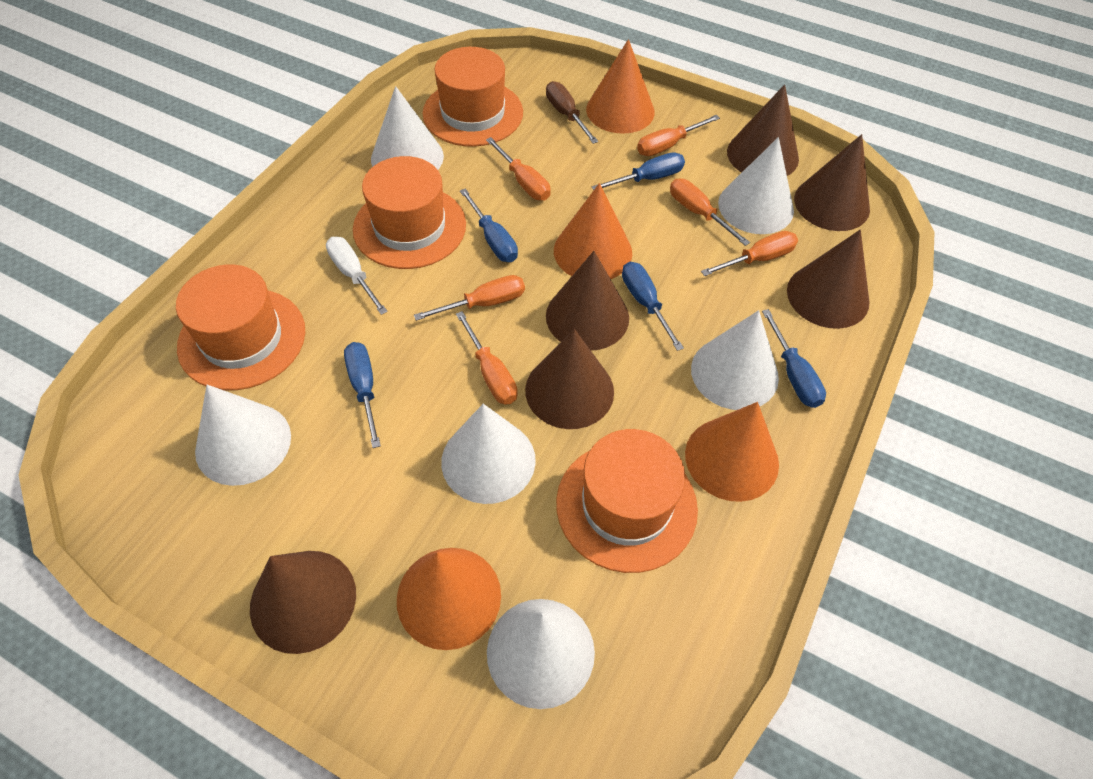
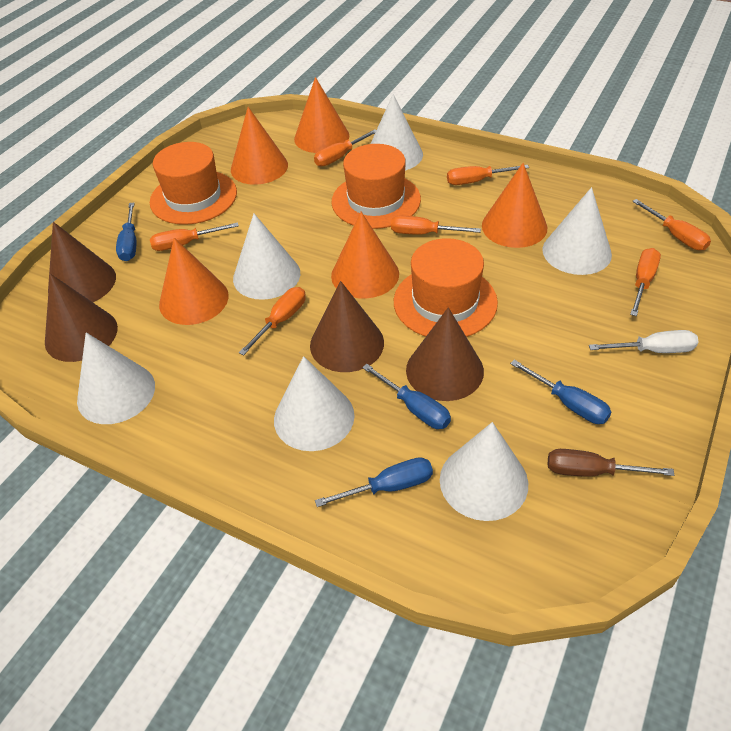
blue screwdriver: [344,342,381,448] [460,188,518,262] [592,152,685,190] [622,262,684,351] [762,309,826,408] = 5 -> [116,202,136,261] [315,457,433,507] [362,364,451,429] [510,360,611,424] = 4
brown cone: [250,551,356,654] [525,329,614,429] [546,251,629,351] [727,84,799,176] [787,230,869,329] [794,134,870,231] = 6 -> [45,274,118,362] [48,222,116,302] [310,281,384,372] [406,307,484,401] = 4
orange cone: [397,548,501,650] [554,183,632,279] [586,39,655,134] [685,402,779,502] = 4 -> [159,238,229,325] [231,107,288,185] [294,77,349,153] [331,212,399,299] [482,163,547,248] = 5
orange hat: [176,265,305,390] [353,156,466,269] [422,47,523,147] [556,429,698,573] = 4 -> [150,142,237,225] [332,144,421,229] [394,238,498,337] = 3
orange screwdriver: [414,275,525,321] [456,311,518,405] [486,137,551,201] [637,115,720,156] [670,178,750,246] [701,231,798,276] = 6 -> [150,222,239,251] [239,287,305,355] [314,129,376,167] [391,215,481,235] [447,165,529,185] [630,248,661,316] [632,199,711,250] = 7

